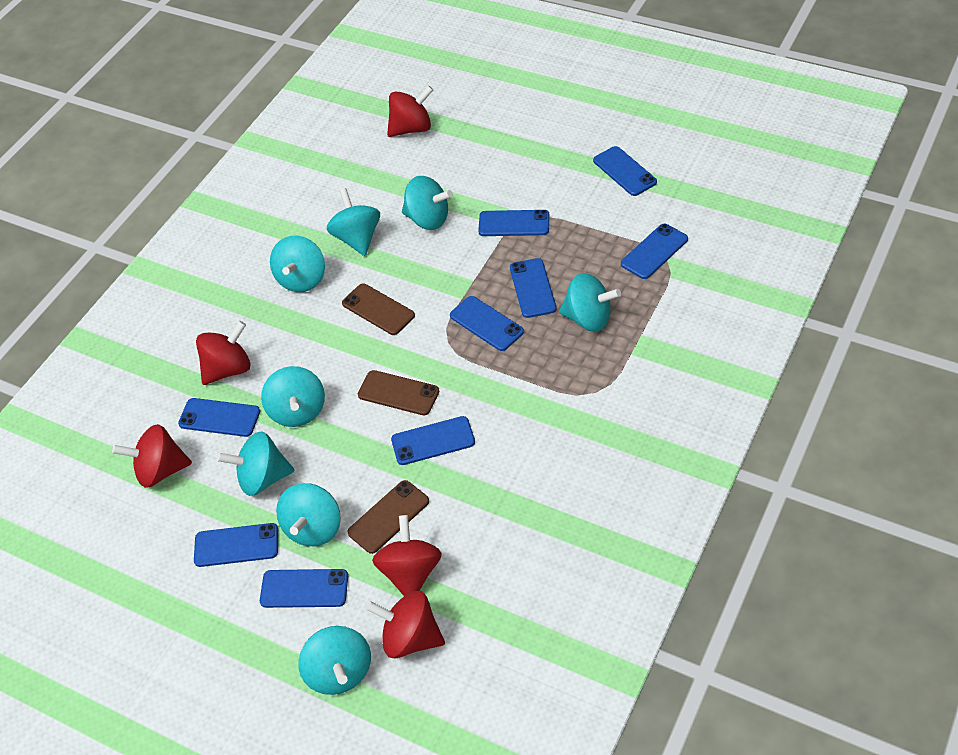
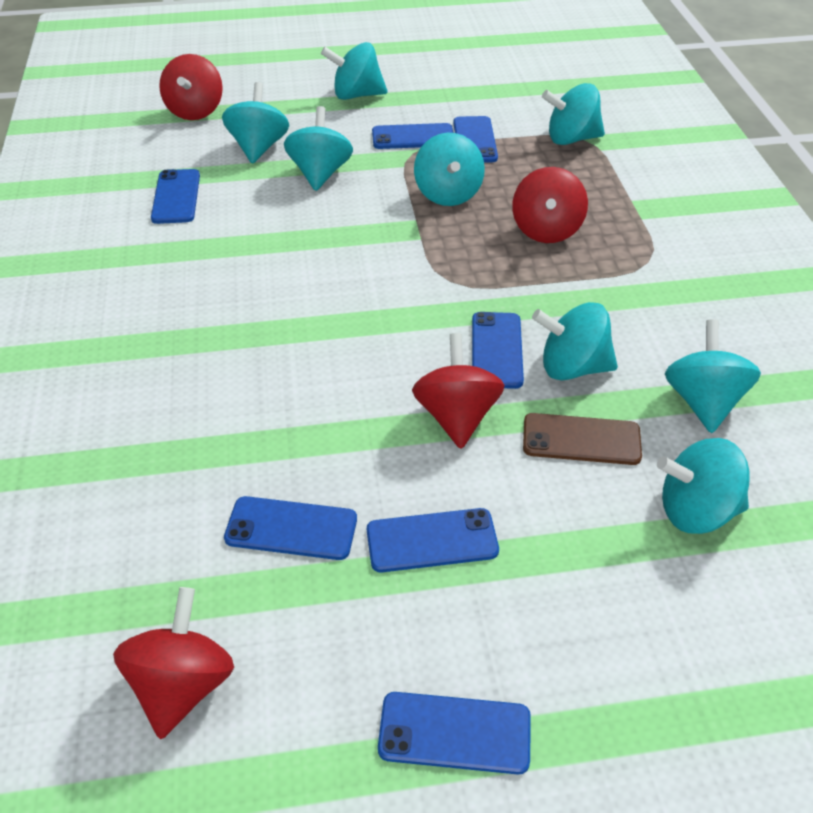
blue phone: [178,398,260,437] [194,523,278,567] [260,569,348,608] [391,416,475,465] [450,296,524,351] [478,210,549,236] [510,258,556,318] [593,146,657,196] [621,224,688,279] = 9 -> [151,169,200,224] [224,496,357,560] [367,508,499,572] [372,123,453,149] [378,692,531,775] [453,116,498,163] [472,312,524,389] = 7
brown phone: [342,283,415,335] [347,480,429,554] [358,370,439,415] = 3 -> [523,413,642,465] = 1
red spinning top: [112,424,192,488] [196,321,251,385] [366,591,445,658] [372,515,442,596] [387,85,433,137] = 5 -> [113,587,234,739] [159,54,223,120] [412,333,505,449] [513,167,588,243] = 4

